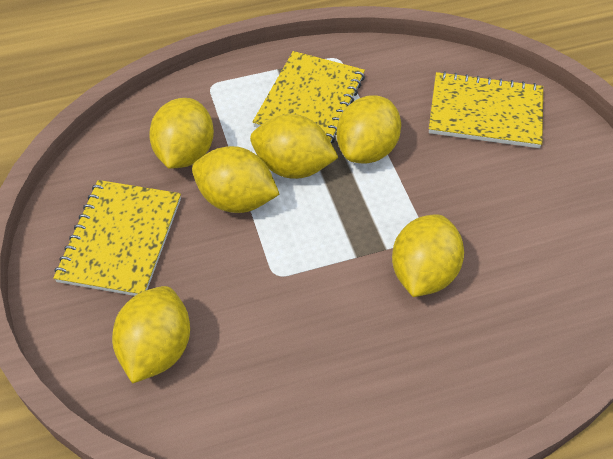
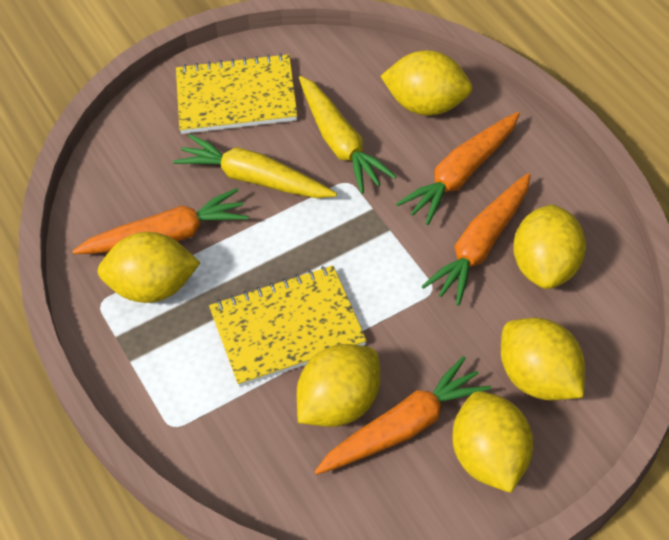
orange carrot: none = 0 -> [72,188,249,254] [314,356,491,475] [396,112,520,225] [421,173,530,306] = 4
yellow carrot: none = 0 -> [173,134,337,198] [299,76,397,194] = 2
yellow notebook: [53,180,181,296] [253,51,365,143] [429,71,543,148] = 3 -> [176,53,298,134] [209,265,367,387] = 2

